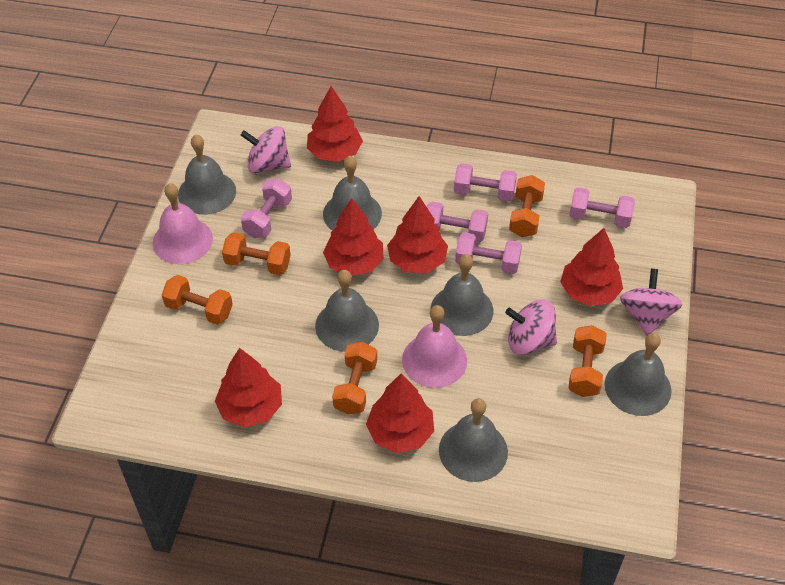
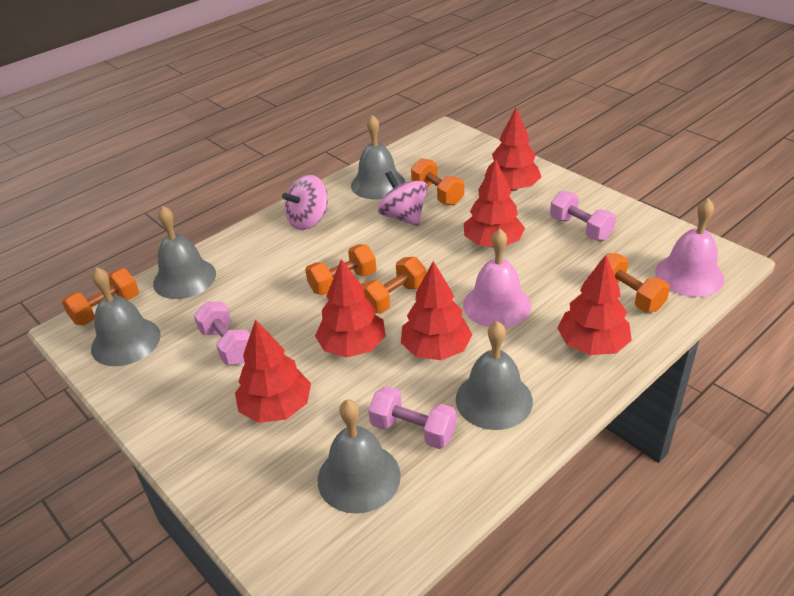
grey bell: [178,135,236,215] [315,270,379,352] [323,156,382,231] [431,254,493,336] [439,398,508,482] [604,333,672,416] = 6 -> [91,267,161,366] [153,206,216,299] [318,399,401,514] [351,115,405,199] [456,321,533,430] = 5
pink dumbbell: [241,178,292,238] [427,202,488,242] [454,163,517,202] [455,232,522,274] [569,187,635,228] = 5 -> [194,302,250,364] [368,386,456,449] [550,191,616,241] = 3
pink spinning top: [241,126,291,173] [505,299,557,355] [620,268,683,335] = 3 -> [282,175,328,230] [378,171,428,226] = 2

